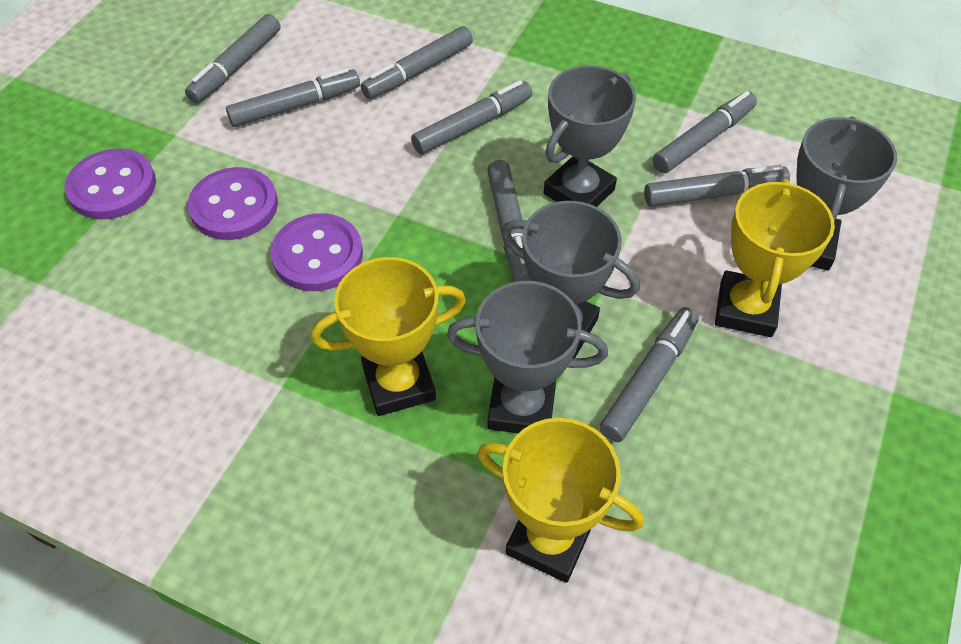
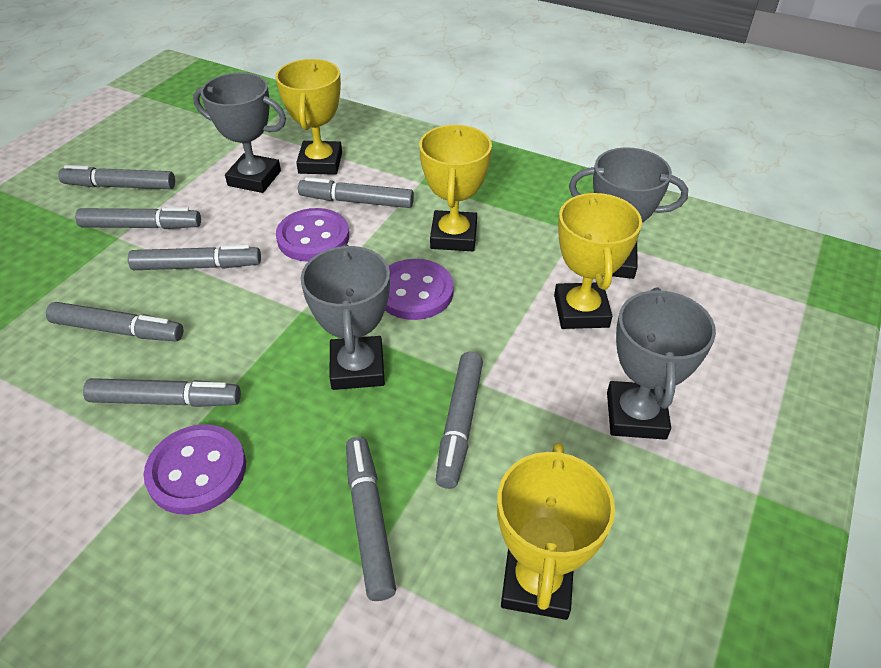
yellow trophy: [311,257,466,416] [477,418,644,583] [715,179,835,337] = 3 -> [275,59,342,175] [419,125,492,251] [497,443,615,620] [554,192,642,329] = 4

